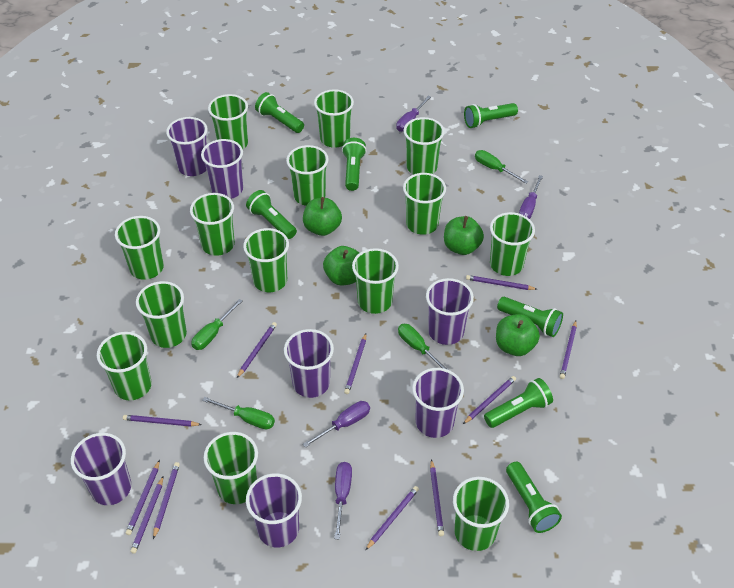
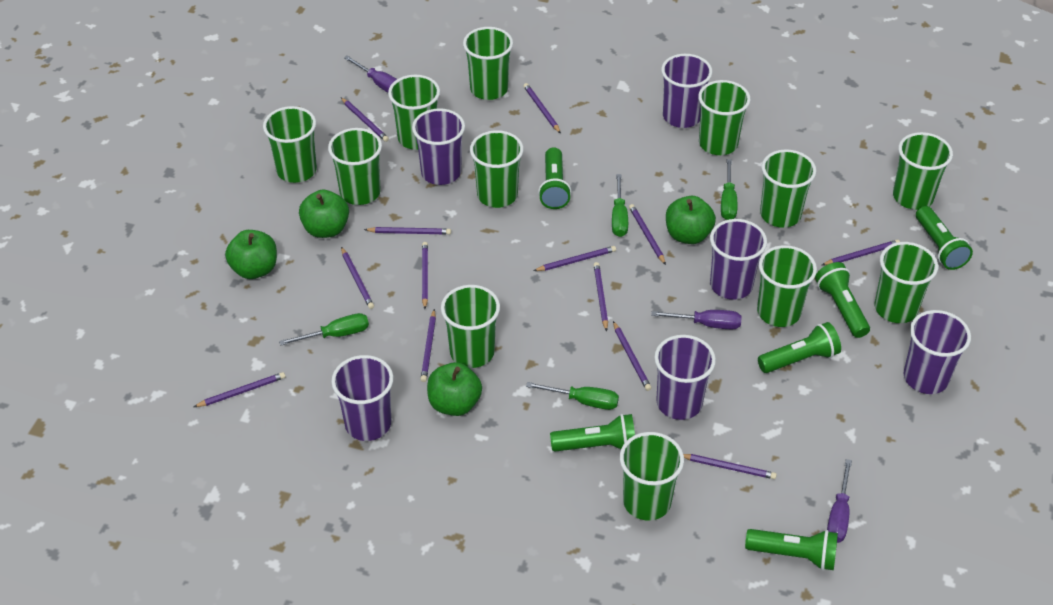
green cup: [97,332,152,400] [115,216,164,280] [136,281,187,348] [190,193,235,256] [204,432,258,504] [208,94,248,149] [243,228,289,292] [286,145,329,206] [314,89,354,148] [352,248,399,314] [403,173,446,235] [404,117,445,175] [453,477,509,551] [490,212,535,276] = 14 -> [263,106,317,183] [328,128,382,205] [388,75,440,150] [441,285,500,368] [463,27,513,100] [470,130,524,208] [620,432,684,521] [698,80,751,155] [757,245,817,327] [760,149,816,228] [874,242,938,323] [893,132,953,210] = 12
green flashlight: [246,190,297,239] [255,92,304,133] [342,138,367,191] [464,103,518,128] [484,378,553,428] [497,297,563,337] [506,462,562,533] = 7 -> [538,147,571,209] [550,414,635,452] [745,529,838,570] [758,322,841,373] [815,262,870,338] [916,206,973,270] = 6
purple cup: [71,433,131,505] [166,117,208,176] [201,139,243,199] [246,473,302,548] [284,329,334,398] [412,368,464,438] [426,278,474,345] = 7 -> [331,355,393,441] [412,108,465,185] [654,335,716,420] [661,54,712,128] [710,219,767,300] [903,310,971,394] = 6
purple pencil: [123,415,202,427] [125,460,160,535] [130,477,163,554] [153,462,180,539] [237,322,277,378] [344,333,366,394] [366,486,419,550] [430,459,444,536] [463,376,516,424] [466,275,537,290] [560,321,577,379] = 11 -> [194,372,286,407] [341,98,389,142] [341,247,374,309] [364,227,451,235] [420,309,436,382] [422,242,428,309] [523,83,561,133] [534,246,616,271] [594,262,608,331] [613,321,652,391] [629,204,666,265] [683,454,777,479] [822,240,900,265] = 13
purple screwdriver: [303,401,370,448] [334,462,352,540] [396,96,431,132] [519,175,543,219] = 4 -> [344,56,397,92] [651,310,742,329] [827,459,852,543] = 3

